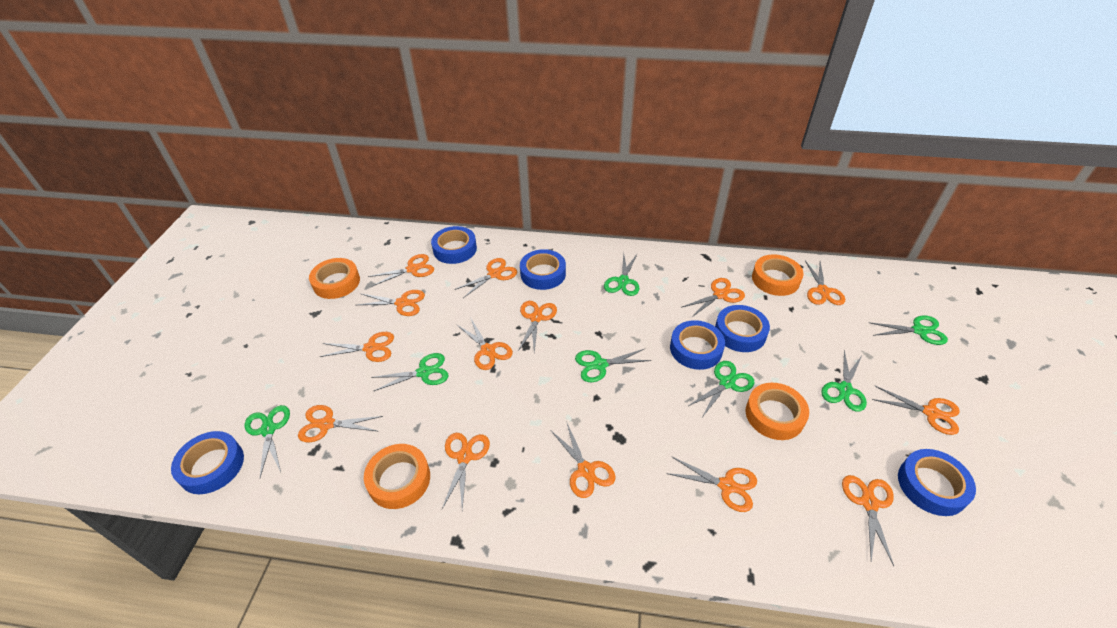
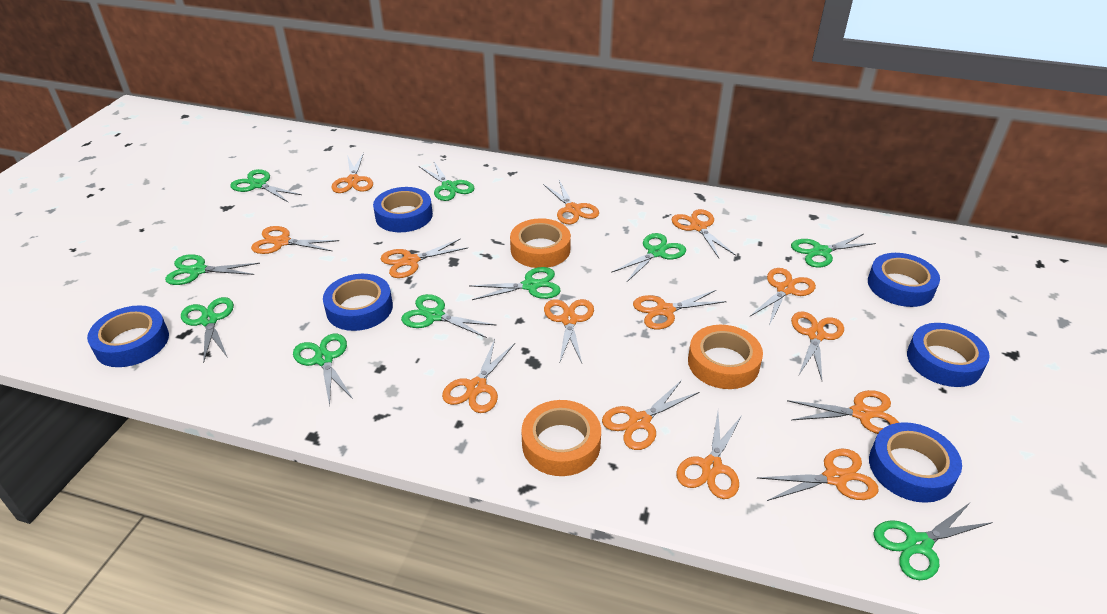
green scissors: [245,405,290,477] [371,353,449,391] [575,349,651,382] [604,253,640,296] [687,361,755,416] [821,350,867,412] [868,315,948,345] = 7 -> [165,254,260,285] [181,297,234,363] [230,169,302,203] [293,334,353,406] [401,294,496,338] [418,160,475,201] [469,267,561,300] [611,233,686,282] [791,234,876,267] [873,503,993,580] = 10
orange tape: [309,258,360,299] [364,444,430,509] [746,383,809,440] [752,254,804,296] = 4 -> [510,218,571,268] [521,400,601,476] [688,325,763,389] = 3

